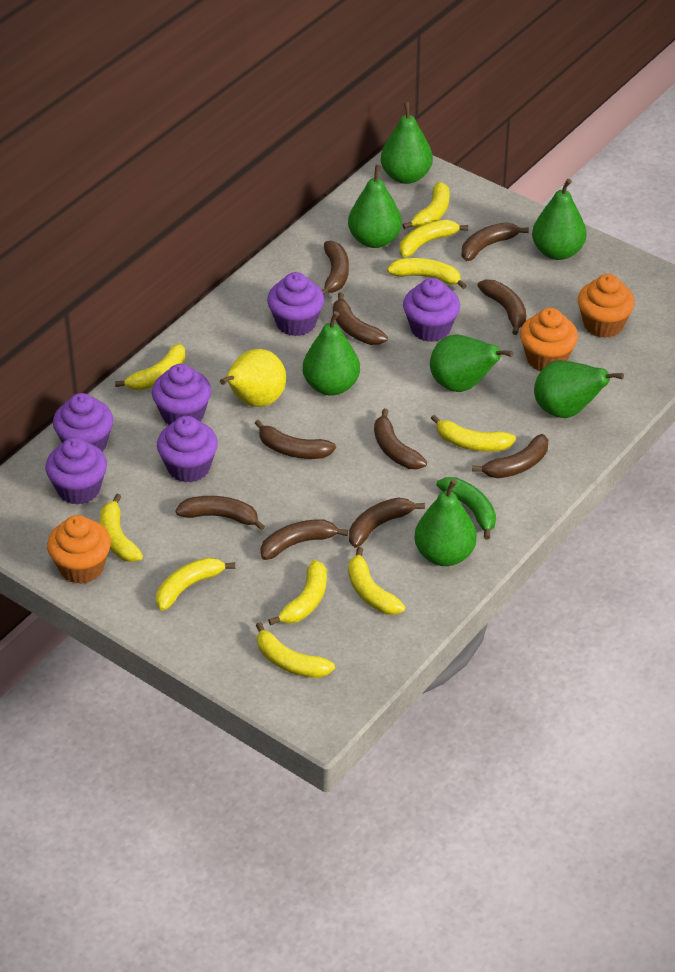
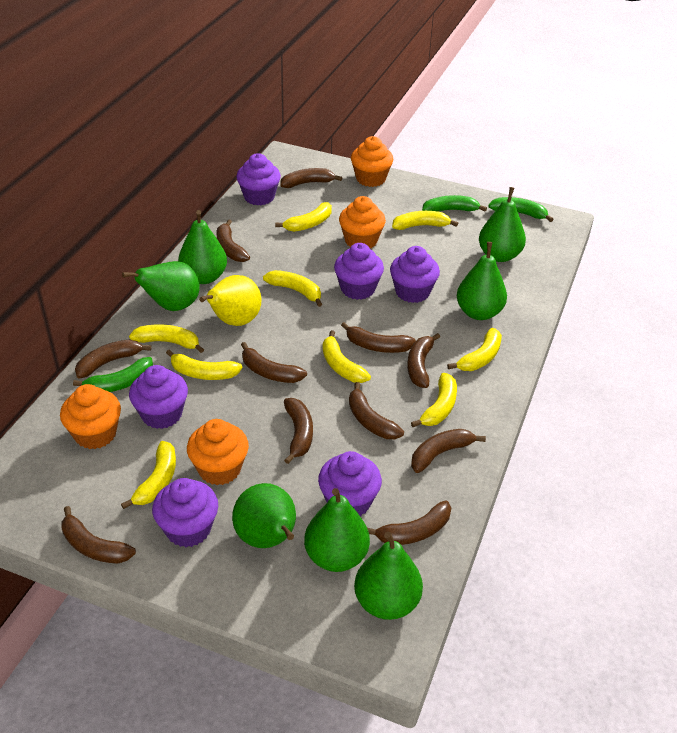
brown banana: [176,496,265,530] [255,420,336,459] [261,519,348,560] [322,241,349,295] [333,292,388,345] [349,498,425,547] [374,409,427,469] [462,222,529,261] [472,434,548,478] [477,280,526,335] = 10 -> [62,506,136,564] [75,340,151,378] [216,219,250,262] [241,342,307,383] [280,168,342,188] [284,398,313,464] [341,322,416,353] [349,382,404,439] [367,501,451,545] [407,333,440,388] [411,429,486,473] = 11
green banana: [437,477,496,540] = 1 -> [73,357,153,392] [422,195,487,212] [488,197,553,222] = 3
orange cupcake: [47,515,111,584] [520,308,578,371] [578,274,635,338] = 3 -> [60,384,121,449] [187,419,249,485] [339,196,386,248] [351,136,393,187] = 4
yellow banana: [100,494,143,562] [115,344,185,390] [156,557,235,611] [256,622,335,678] [268,560,327,625] [348,547,405,615] [387,258,467,289] [399,220,468,257] [403,182,450,229] [431,415,516,452] = 10 -> [121,441,176,509] [129,325,204,353] [166,349,242,380] [263,270,322,307] [275,202,332,232] [323,330,371,383] [392,211,458,230] [411,373,457,427] [447,328,502,371] = 9

